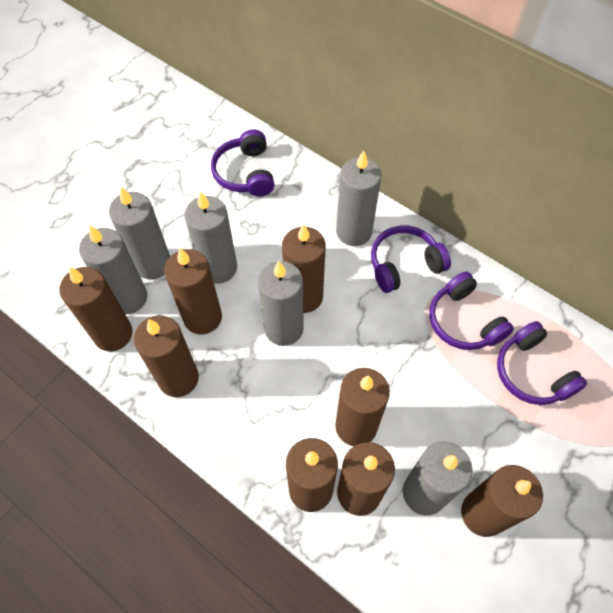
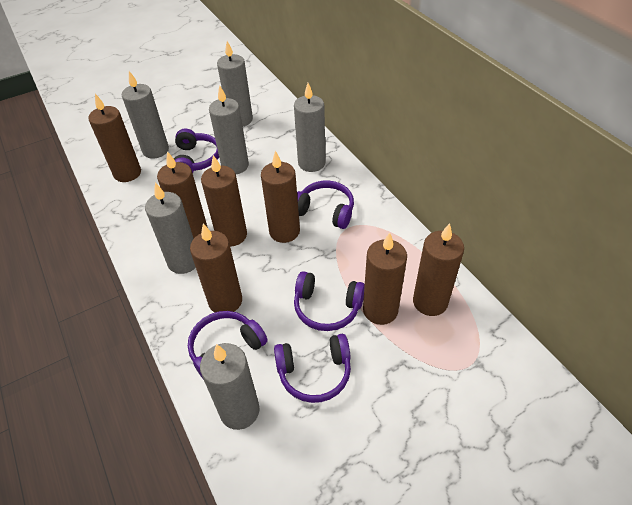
brown candle: [60,267,133,351] [134,315,199,397] [164,248,222,334] [282,224,326,313] [286,438,338,512] [335,368,390,446] [337,442,395,516] [461,465,543,537] = 8 -> [88,94,141,182] [157,151,208,238] [190,224,242,313] [201,155,247,247] [261,151,300,243] [363,232,407,325] [413,223,464,316] = 7
purple headphones: [211,130,275,196] [371,226,451,293] [429,272,514,350] [497,321,587,405] = 4 -> [174,129,219,173] [188,311,268,380] [274,334,351,403] [294,271,365,331] [297,181,354,229] = 5

